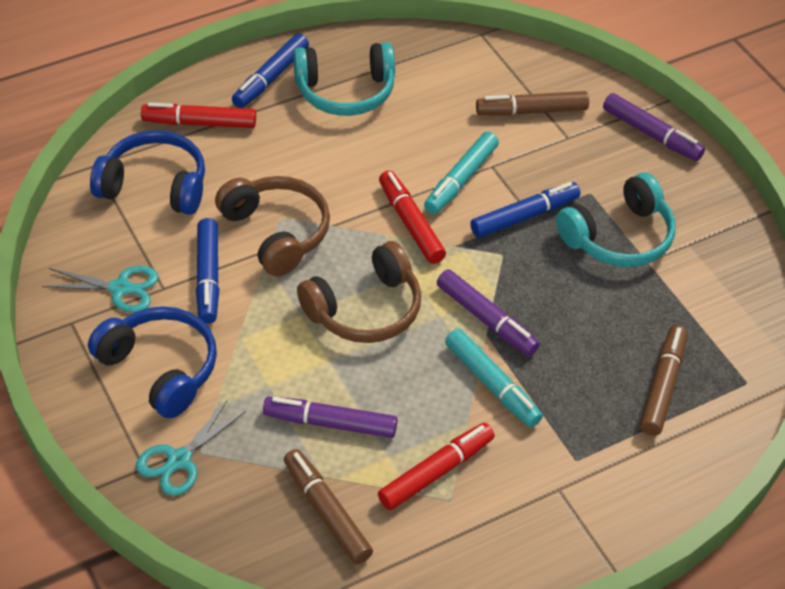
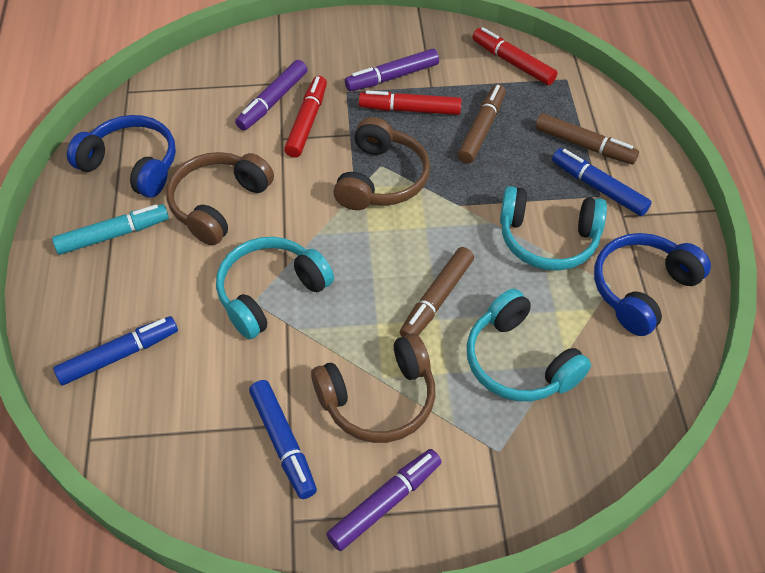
brown headphones: [215,176,330,276] [297,241,421,343] = 2 -> [166,152,274,245] [311,333,436,443] [333,117,430,210] = 3
turquoise headphones: [293,42,395,116] [556,173,676,267] = 2 -> [216,237,334,339] [467,289,591,401] [500,186,607,271] = 3
turquoise marker: [424,132,499,214] [445,329,543,427] = 2 -> [52,204,169,255] = 1
turquoise scissors: [42,266,158,313] [136,399,246,496] = 2 -> none = 0

